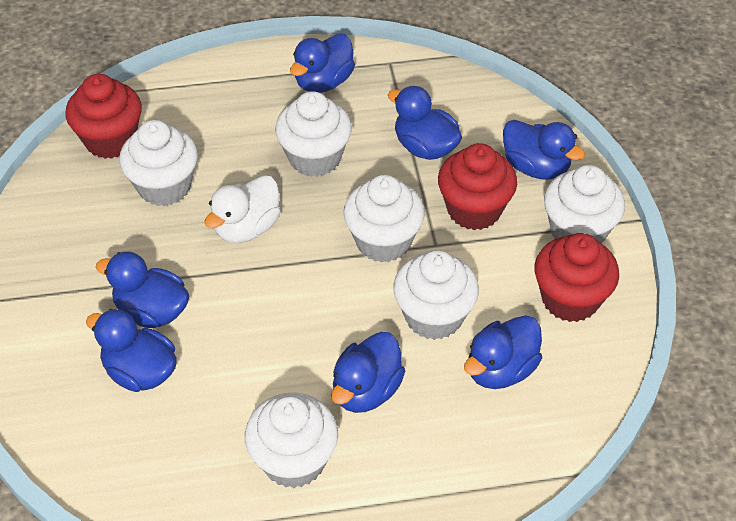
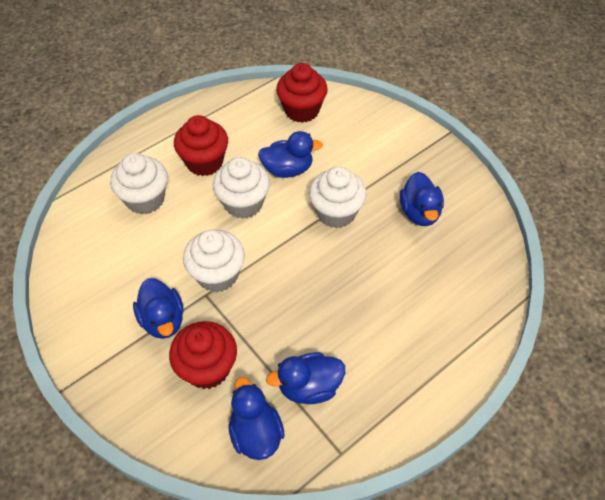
blue duck: [86,309,177,392] [96,251,189,328] [290,33,355,93] [331,332,405,413] [388,86,462,160] [464,315,542,389] [503,120,585,180] = 7 -> [133,278,184,339] [228,377,285,460] [258,131,323,178] [266,352,345,404] [399,172,444,226] = 5
white cupcake: [119,120,198,206] [245,393,338,488] [275,91,352,177] [343,175,425,263] [394,250,479,340] [544,165,625,244] = 6 -> [110,153,168,214] [183,230,245,292] [213,157,270,219] [309,166,367,228] = 4
white duck: [204,175,281,243] = 1 -> none = 0

